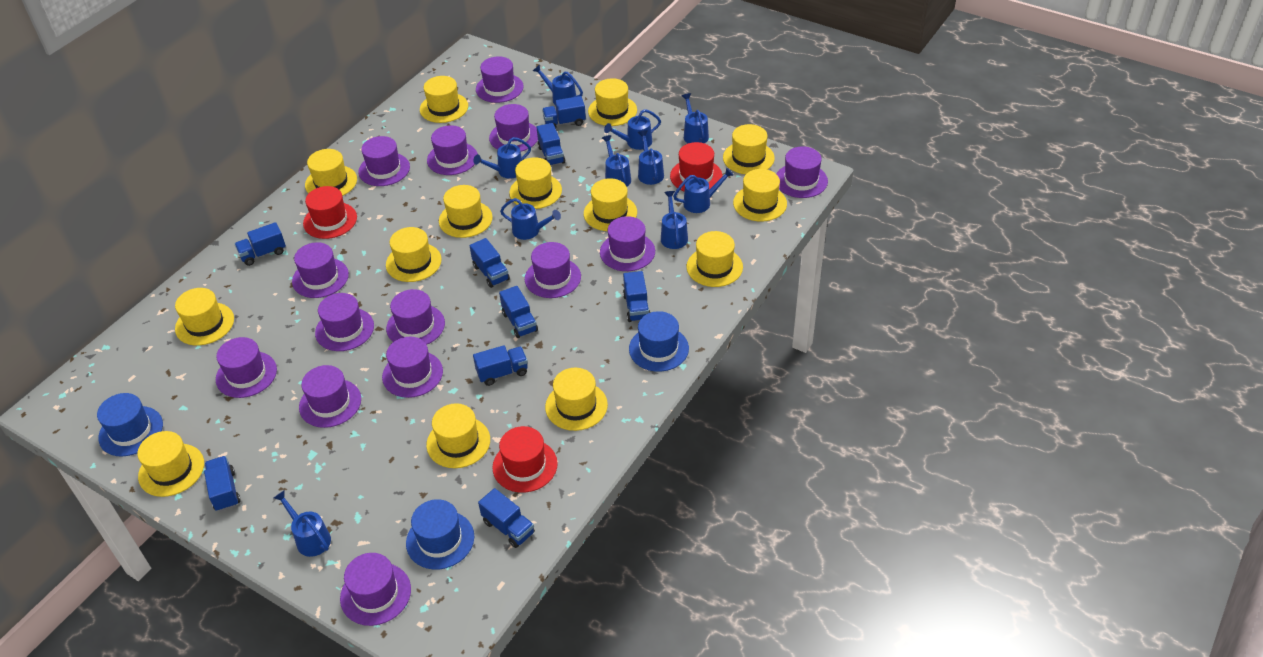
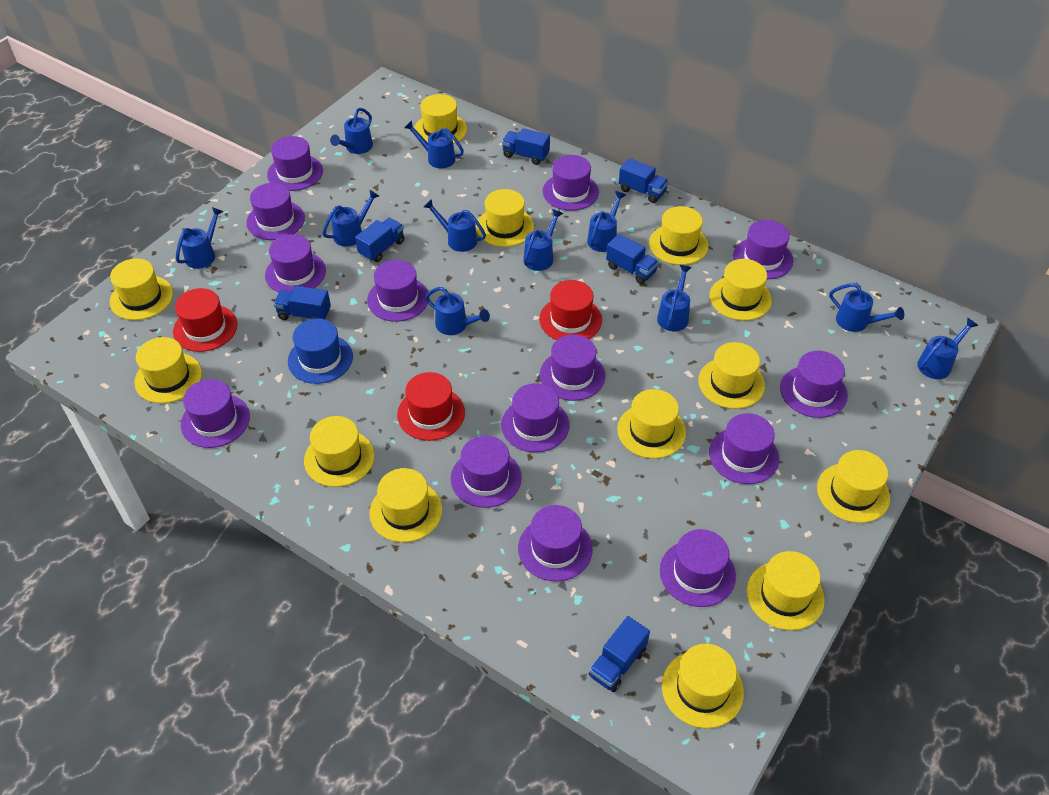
blue hat: [97,393,163,457] [406,499,474,569] [629,311,689,372] = 3 -> [288,318,353,384] = 1
blue truck: [204,456,240,512] [235,222,286,266] [469,238,510,288] [473,345,528,386] [478,488,535,548] [499,286,538,338] [537,123,565,165] [542,96,586,129] [623,271,651,322] = 9 -> [274,286,331,320] [355,218,404,262] [502,128,550,165] [589,616,650,692] [606,234,659,284] [619,158,669,203] = 6
blue watering can: [274,490,331,557] [473,137,531,179] [500,198,561,240] [533,64,583,104] [602,135,631,187] [604,109,661,150] [638,130,664,185] [661,191,688,249] [673,168,734,213] [682,93,709,143] = 10 -> [176,207,224,269] [322,190,379,246] [330,108,373,154] [404,120,464,168] [424,199,486,252] [425,287,490,335] [523,209,563,271] [587,191,626,252] [657,265,692,331] [829,283,904,332] [917,318,978,379] = 11
yellow hat: [137,431,204,497] [175,288,234,345] [305,149,357,196] [386,227,442,282] [420,76,468,123] [426,403,490,468] [439,185,493,238] [509,157,562,209] [545,368,608,431] [584,178,637,231] [588,78,637,126] [686,231,743,287] [723,124,775,174] [733,169,787,222] = 14 -> [110,258,173,320] [134,337,202,403] [304,416,374,487] [369,468,442,542] [414,94,467,144] [476,189,534,247] [617,389,686,459] [649,206,708,265] [662,644,744,729] [698,342,765,409] [710,259,772,321] [747,551,825,630] [817,450,890,523] = 13

